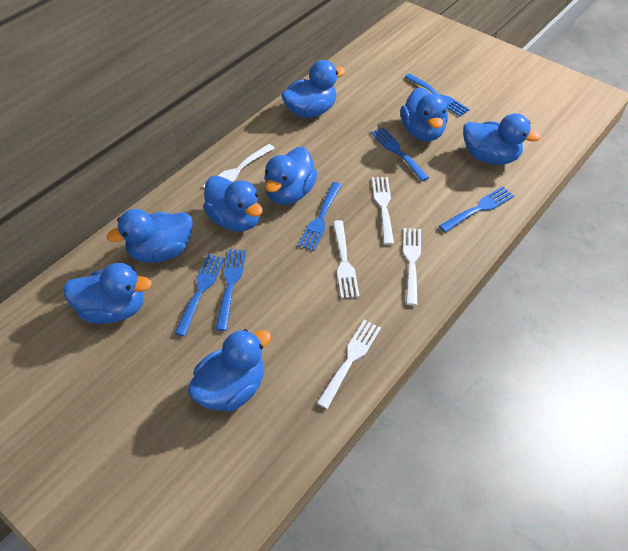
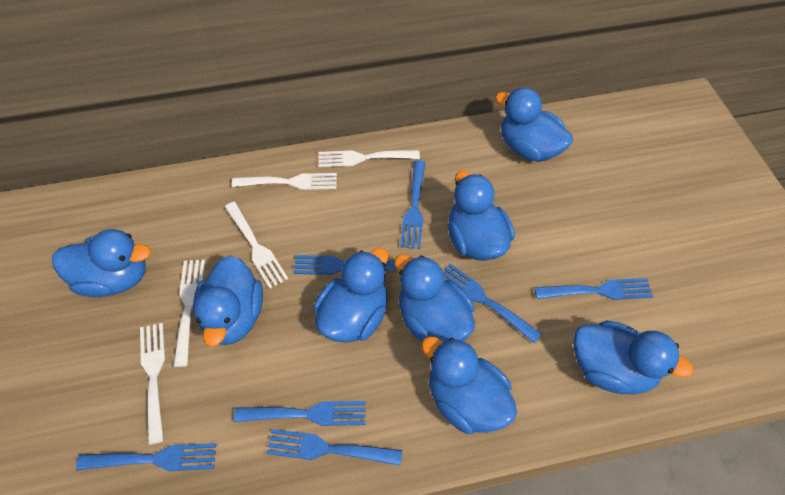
blue fork: [175,254,225,336] [215,249,246,331] [298,182,342,251] [371,127,429,181] [405,73,470,116] [439,186,514,232] = 6 -> [76,443,216,471] [234,401,365,426] [266,429,402,466] [293,255,398,275] [400,161,425,249] [442,263,542,344] [534,278,653,300] = 7

